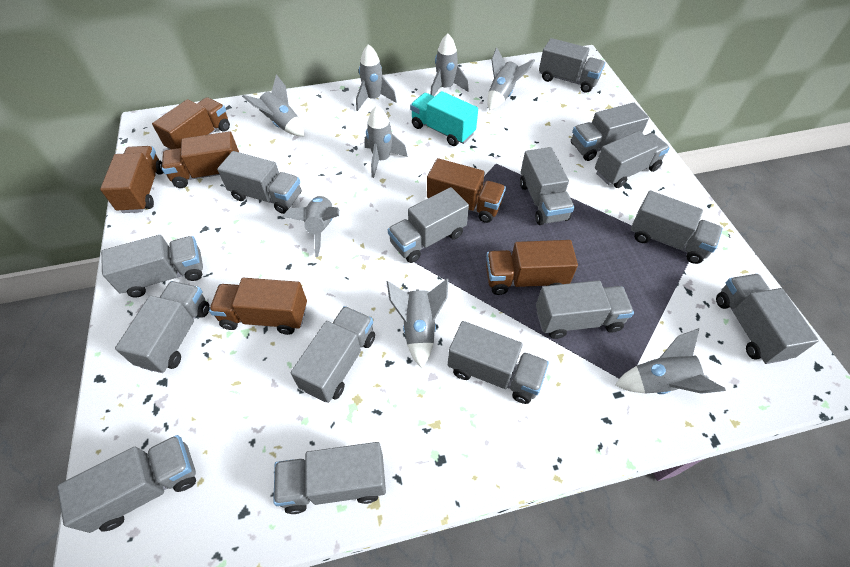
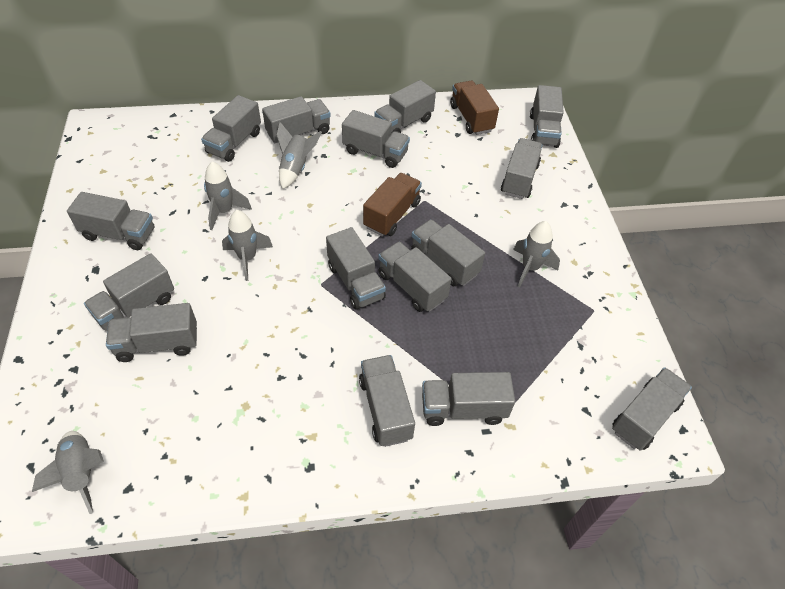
brown truck: [100,146,163,213] [152,97,230,150] [162,131,239,188] [209,278,307,335] [427,158,506,223] [486,240,578,295] = 6 -> [363,173,422,236] [450,80,499,135] = 2
grey rocket: [242,74,304,136] [282,196,339,257] [356,44,397,111] [365,105,408,178] [387,278,449,368] [430,34,469,96] [487,47,535,110] [615,328,726,394] = 8 -> [32,431,104,514] [204,162,252,230] [222,210,273,281] [276,122,322,189] [513,221,560,288] = 5
turquoise truck: [410,91,478,146] = 1 -> none = 0

